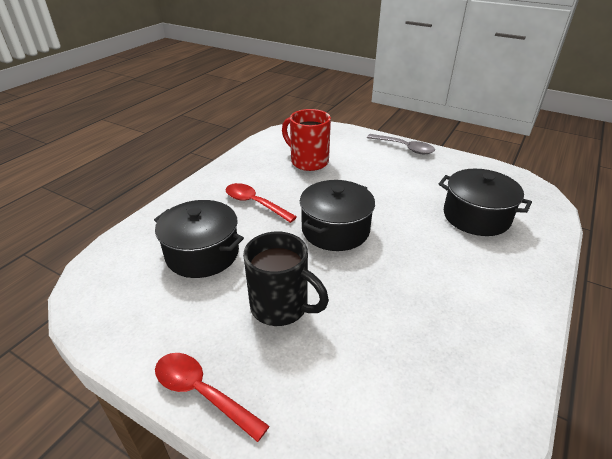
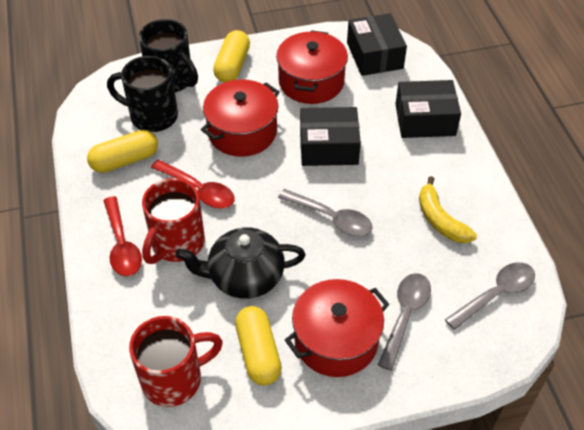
black box: none = 0 -> [300,107,361,166] [347,13,407,76] [395,80,461,138] = 3
black mug: [243,232,329,326] = 1 -> [107,56,178,132] [139,19,198,93] = 2
black pot: [154,200,244,278] [300,180,375,251] [439,169,532,236] = 3 -> none = 0
black teapot: none = 0 -> [176,227,305,299] = 1
grey spoon: [367,134,435,154] = 1 -> [278,189,373,236] [378,273,431,371] [445,262,535,330] = 3
red mug: [282,109,331,171] = 1 -> [129,316,223,407] [142,178,205,264] = 2
red pot: none = 0 -> [201,79,280,157] [276,30,348,104] [285,279,389,377] = 3
yellow banana: none = 0 -> [419,176,477,243] = 1
yellow capsule: none = 0 -> [87,130,158,173] [213,30,250,82] [235,306,282,385] = 3

